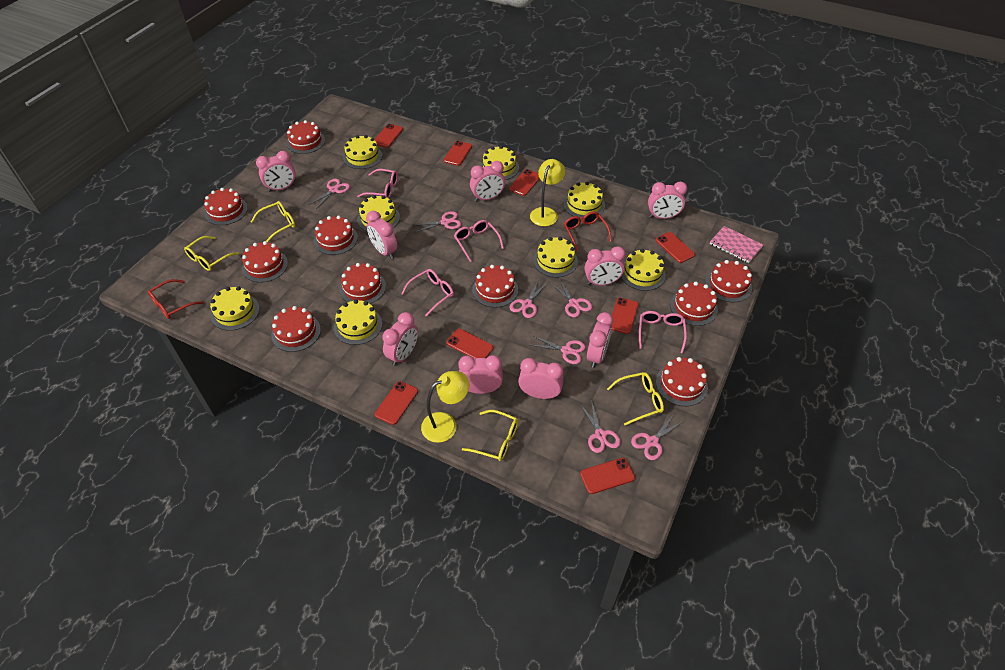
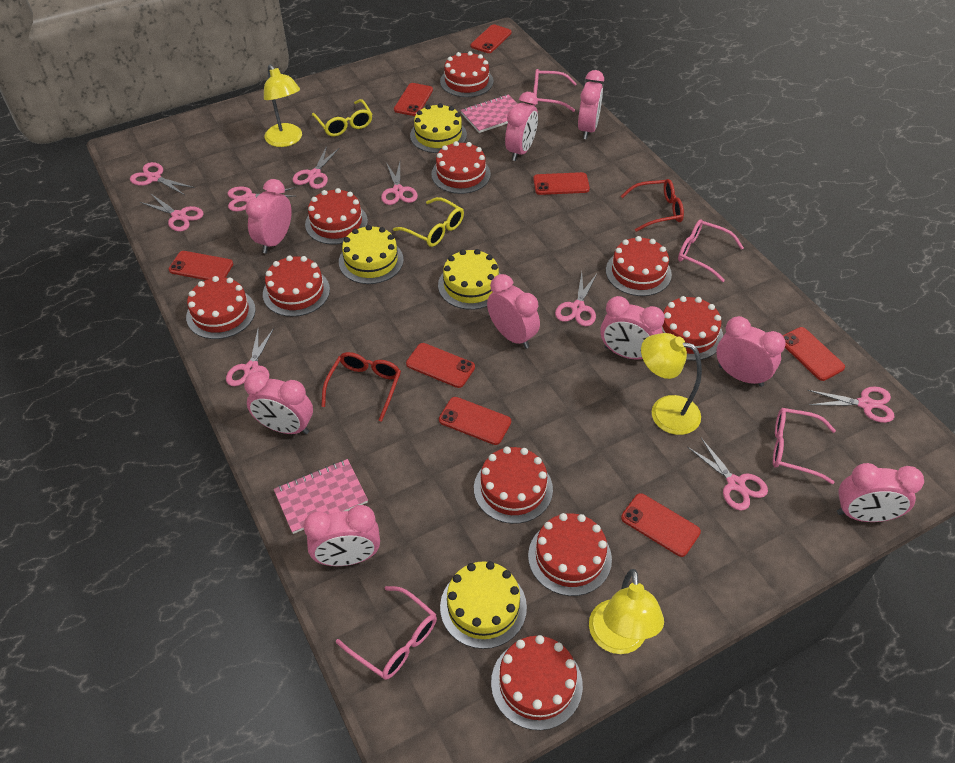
pink notebook: [710,226,763,263] = 1 -> [274,459,368,534] [461,94,518,133] = 2
pink scissors: [309,179,350,209] [415,211,461,232] [509,281,548,318] [530,336,586,364] [549,279,592,318] [579,400,620,453] [631,414,684,460] = 7 -> [130,162,195,195] [140,193,204,231] [226,328,274,386] [228,187,296,211] [292,146,339,189] [381,162,418,205] [555,272,597,326] [688,438,768,511] [807,386,894,423] = 9
yellow cake: [210,286,259,331] [334,300,382,345] [343,135,382,169] [357,195,400,232] [480,146,519,180] [533,237,578,277] [564,182,605,217] [621,249,666,291] = 8 -> [339,225,404,284] [410,103,467,153] [438,249,500,310] [440,561,527,649] = 4
yellow glasses: [184,236,239,271] [251,201,296,242] [462,410,518,461] [607,372,664,425] = 4 -> [312,99,372,136] [393,197,464,247] = 2
yellow lamp: [421,371,469,443] [530,159,565,226] = 2 -> [264,64,302,147] [589,569,664,654] [641,333,702,435] = 3

